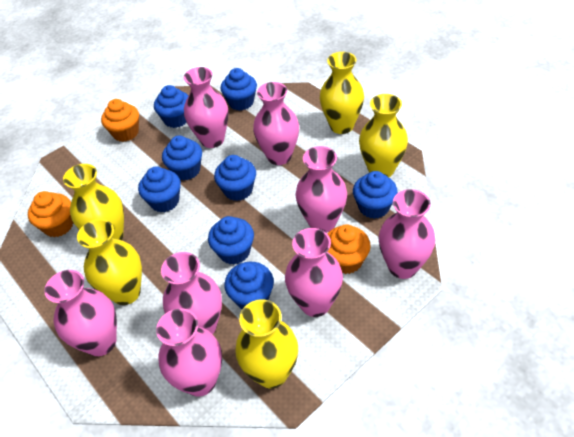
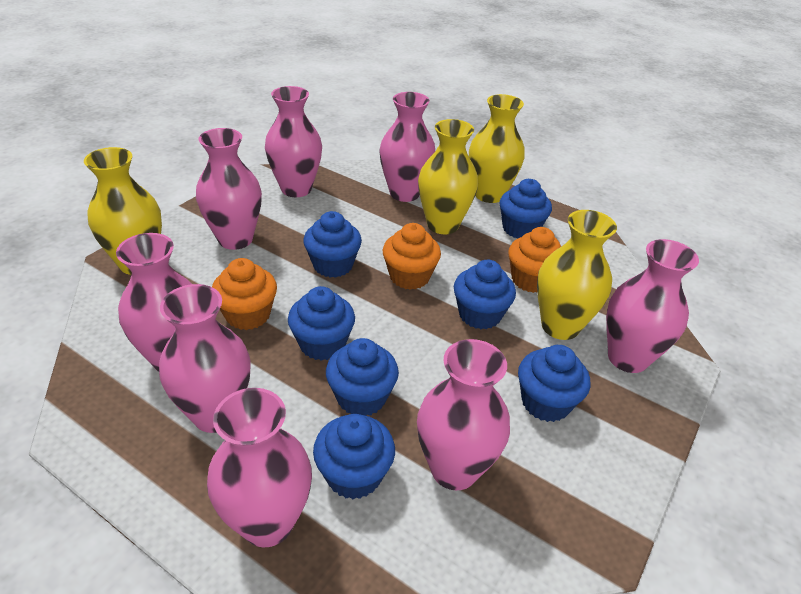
blue cupcake: [138,167,181,212] [154,85,188,128] [162,135,202,180] [208,216,254,264] [214,155,256,201] [220,68,257,111] [224,262,274,309] [353,171,398,219] = 8 -> [288,286,355,361] [303,211,362,278] [313,414,395,499] [326,338,399,416] [454,260,516,329] [500,179,552,239] [518,345,590,422] = 7
yellow vase: [63,164,124,240] [77,219,142,305] [235,299,298,389] [320,52,364,134] [359,94,408,177] = 5 -> [84,147,162,275] [418,119,478,234] [469,94,525,203] [537,210,617,340] = 4

